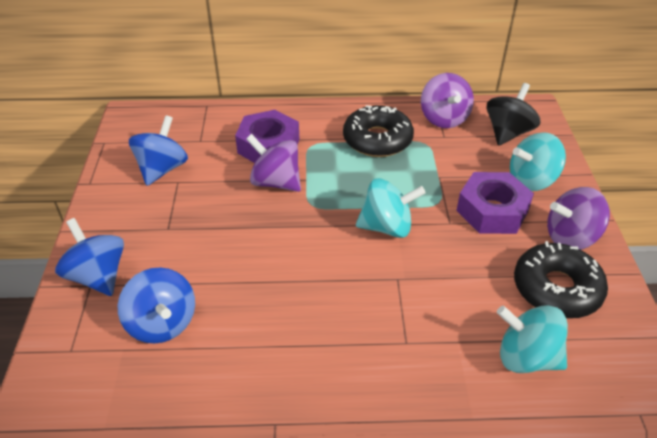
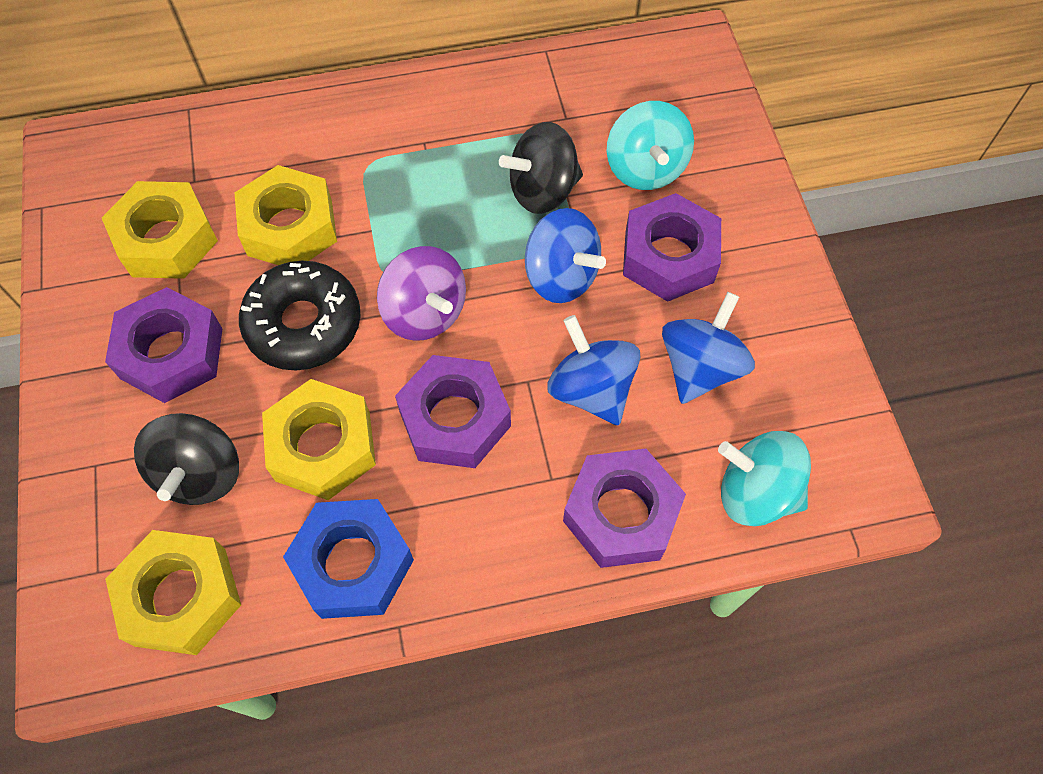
black donut: [343,105,414,157] [514,241,608,318] = 2 -> [239,261,361,371] = 1
black spinning top: [487,83,541,146] = 1 -> [134,413,239,505] [499,122,583,214] = 2
blue nut: none = 0 -> [283,499,414,619] = 1
purple nut: [235,110,299,163] [456,172,534,234] = 2 -> [105,287,223,403] [395,355,511,468] [563,449,686,568] [623,193,721,302] = 4
purple spinning top: [246,134,301,192] [421,73,474,128] [547,187,610,250] = 3 -> [377,246,466,341] = 1
turquoise spinning top: [356,178,426,238] [497,305,568,373] [510,132,566,191] = 3 -> [607,101,694,190] [718,431,811,526] = 2
yellow nut: none = 0 -> [102,181,218,279] [105,530,241,655] [235,165,337,265] [262,379,376,500] = 4

